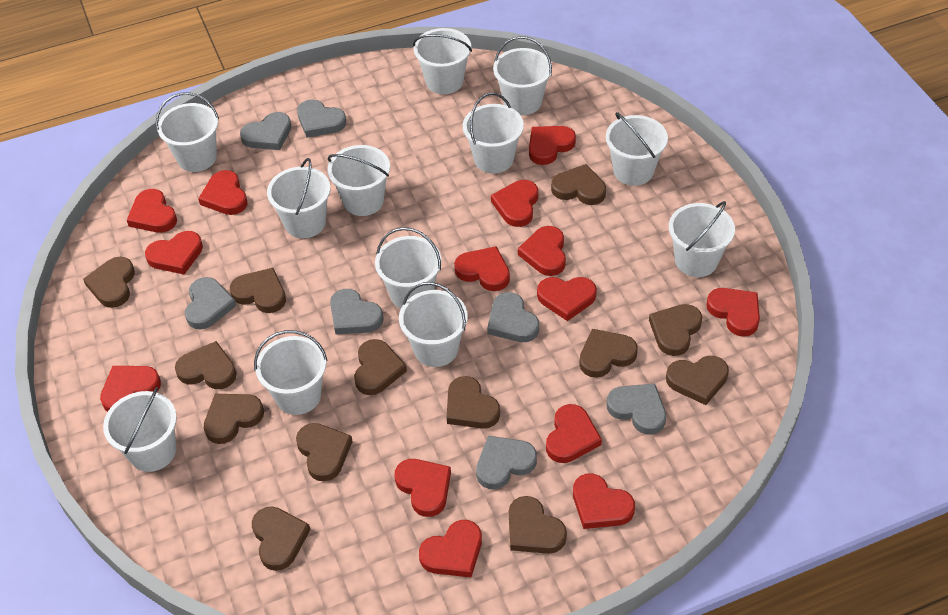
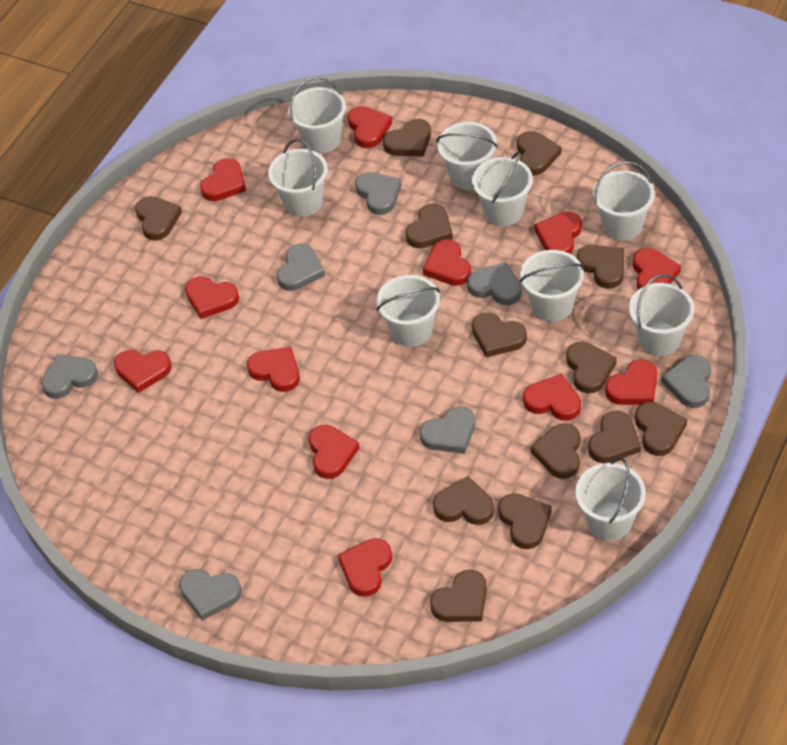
red heart: [100,366,161,412] [127,189,177,233] [145,231,203,275] [198,170,248,215] [394,459,451,517] [419,520,482,577] [454,246,510,291] [491,180,538,227] [518,226,566,276] [529,126,576,165] [537,277,597,321] [546,404,602,463] [573,474,635,529] [706,288,760,337] = 14 -> [114,350,172,393] [185,276,239,319] [200,158,246,201] [247,347,300,392] [309,425,360,479] [338,538,392,597] [348,106,392,148] [423,239,471,286] [523,374,581,421] [534,212,582,254] [605,359,657,405] [633,248,681,290] = 12
white bucket: [103,387,177,472] [156,92,219,172] [254,330,328,415] [267,158,331,238] [328,145,390,216] [375,227,442,309] [399,282,468,367] [413,28,472,94] [463,92,524,173] [493,36,552,115] [606,112,668,186] [669,201,735,277] = 12 -> [268,139,328,217] [288,77,346,154] [377,275,440,347] [436,122,498,190] [472,152,533,226] [520,250,584,322] [575,457,646,541] [593,161,655,241] [629,274,694,356] = 9

